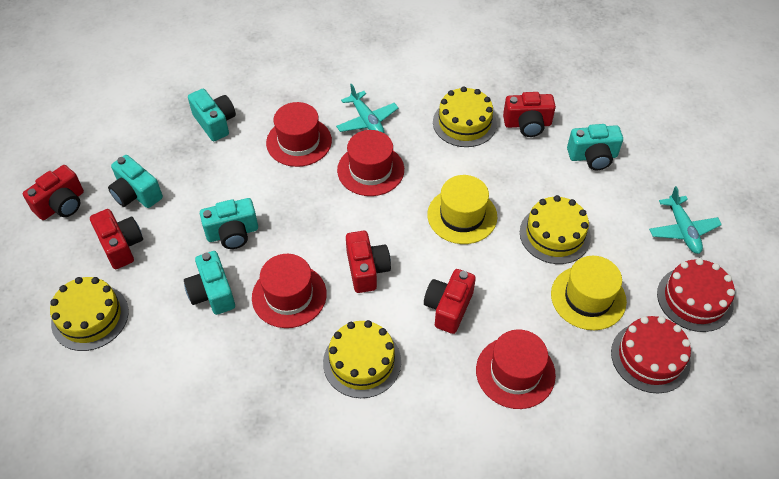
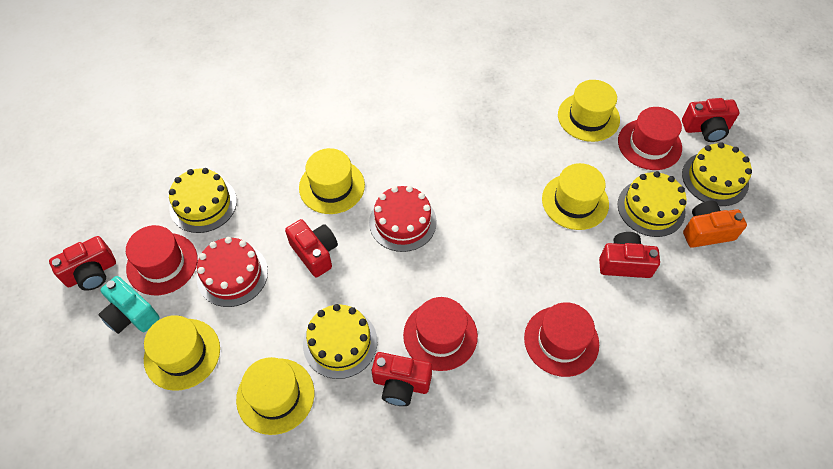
orange camera: none = 0 -> [683,201,747,248] = 1
turquoise camera: [108,155,163,208] [184,251,235,315] [188,89,236,141] [200,198,258,249] [567,124,623,170] = 5 -> [98,276,160,334] = 1
turquoise plane: [336,84,398,133] [649,186,722,254] = 2 -> none = 0
yellow hat: [427,175,497,244] [551,256,627,330] = 2 -> [144,315,220,391] [236,357,314,435] [299,148,365,214] [542,163,609,230] [558,80,620,142] = 5

